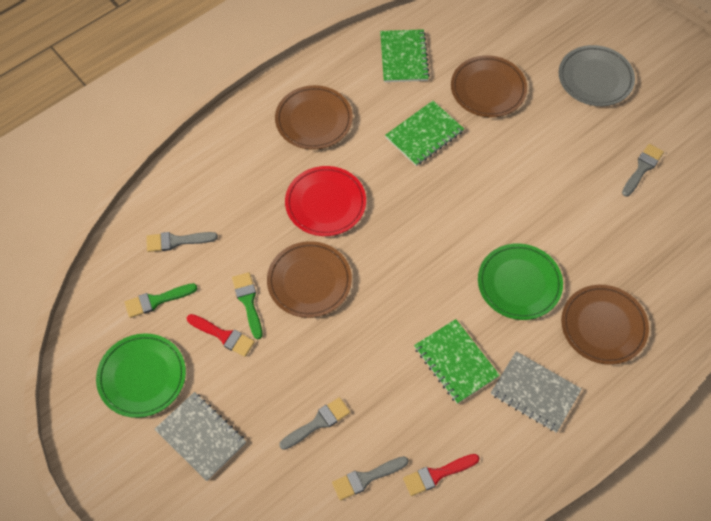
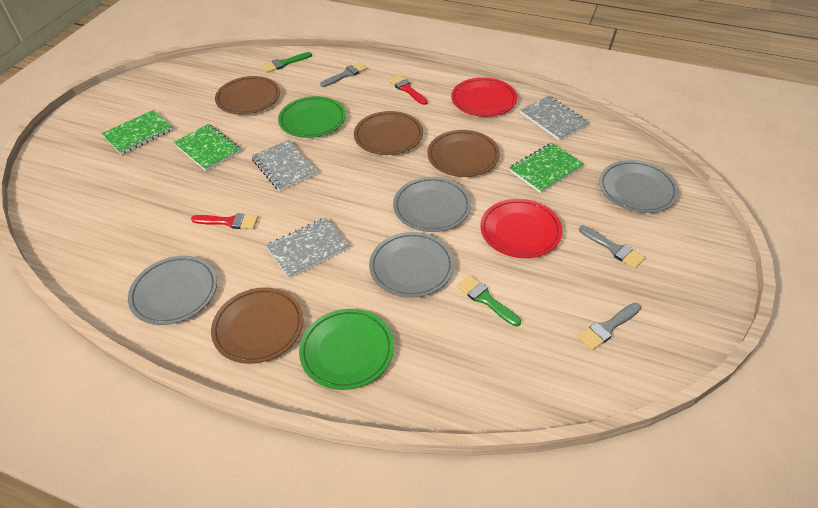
grey brush: [146,232,218,252] [279,397,350,450] [332,456,409,500] [622,144,664,197] = 4 -> [320,62,368,87] [578,303,641,350] [579,225,645,269] = 3
grey notebook: [155,392,246,481] [491,351,582,432] = 2 -> [251,140,317,191] [266,217,349,278] [520,96,589,140] = 3
grey plate: [559,45,635,106] = 1 -> [128,256,217,325] [369,232,454,298] [393,177,471,232] [599,160,679,213] = 4
red plate: [285,166,366,236] = 1 -> [451,77,517,117] [480,199,562,258] = 2

